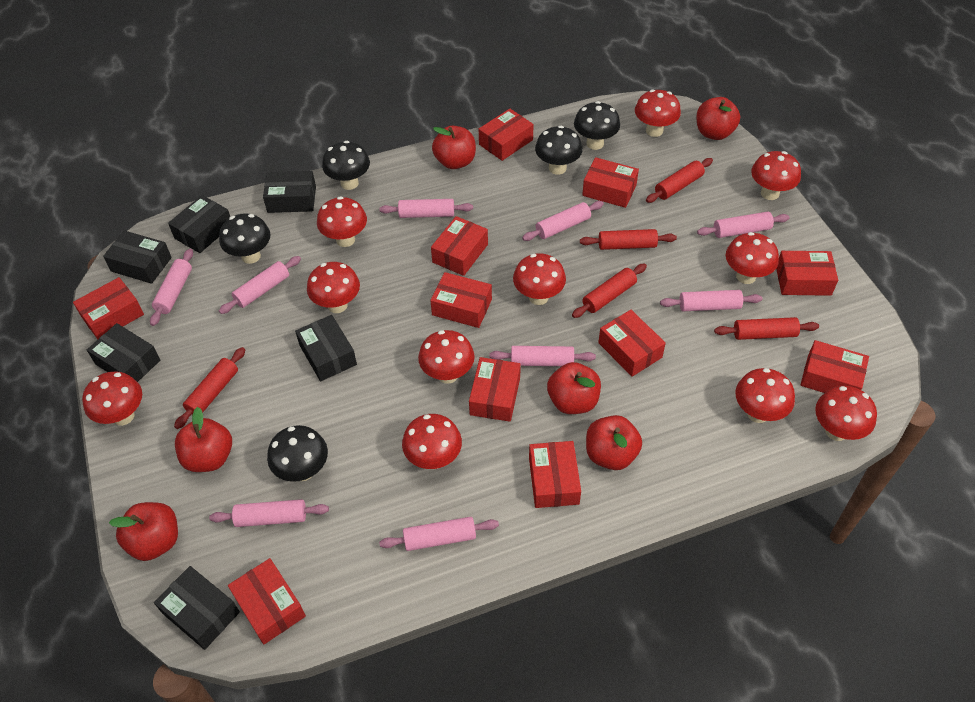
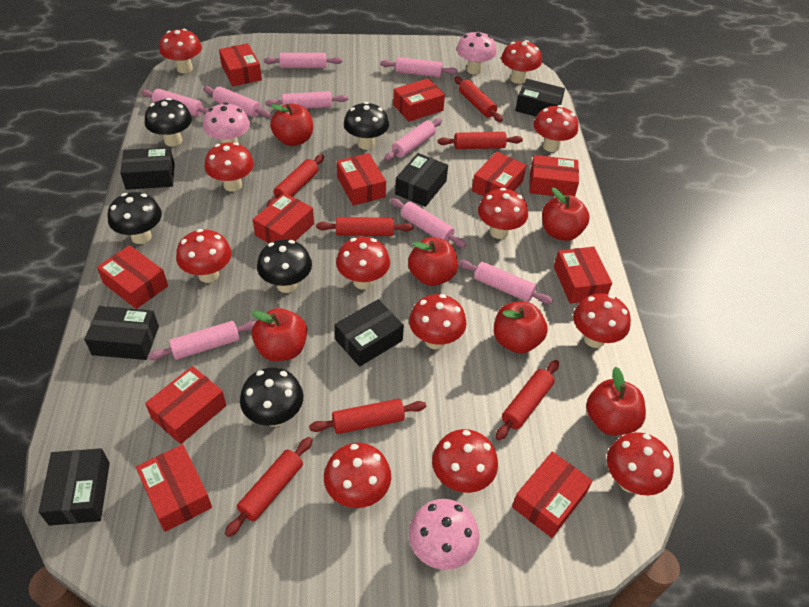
pink mushroom: none = 0 -> [203,102,250,143] [409,499,479,570] [457,31,497,75] = 3
red mushroom: [82,371,142,426] [307,262,360,313] [317,196,367,247] [402,414,462,469] [418,330,475,384] [513,253,566,305] [635,89,681,137] [726,232,779,284] [735,368,795,423] [751,151,801,200] [815,386,877,441] = 11 -> [159,29,202,73] [176,229,232,283] [205,142,254,192] [324,443,391,508] [336,237,390,290] [409,294,467,349] [432,429,498,493] [478,188,528,239] [501,40,542,84] [533,105,578,152] [573,293,631,348] [607,432,674,496] = 12
red rolling pin: [174,347,245,429] [572,264,647,318] [580,229,677,250] [646,158,713,203] [714,317,819,340] = 5 -> [225,437,312,537] [267,154,324,207] [309,399,426,434] [316,217,413,236] [438,132,523,149] [454,76,503,122] [496,360,559,440] = 7

